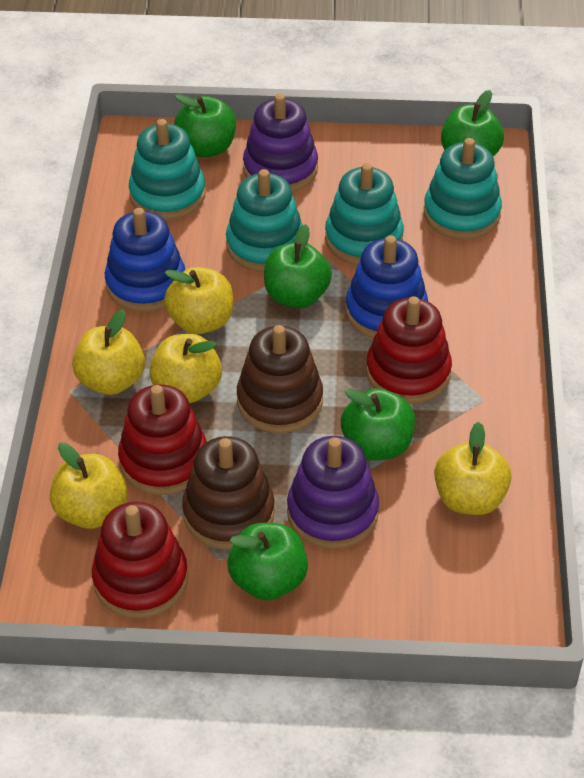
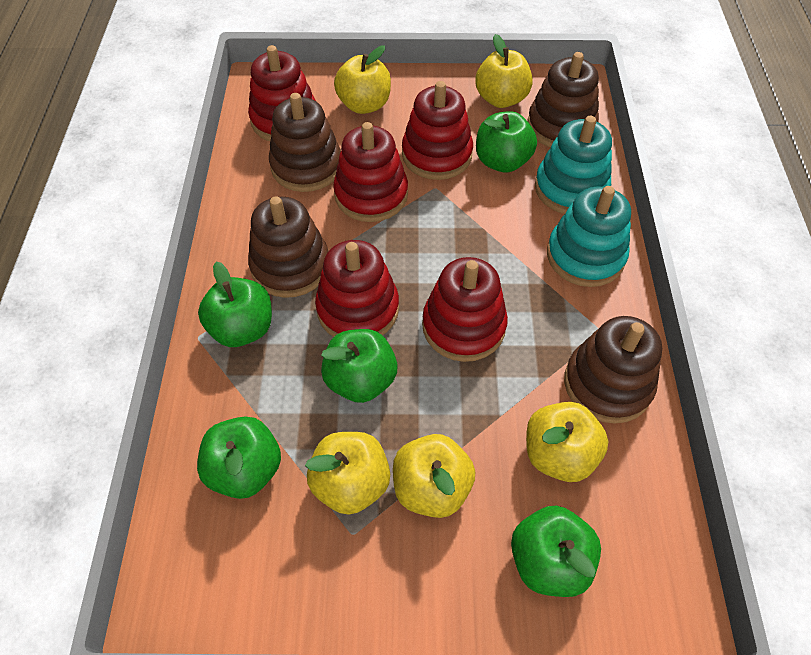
blue stacking toy: [105,208,185,312] [346,235,428,339] = 2 -> none = 0
brown stacking toy: [182,436,275,550] [237,325,323,433] = 2 -> [248,196,328,298] [269,93,341,192] [527,52,599,148] [564,316,662,424] = 4
purple stacking toy: [243,93,318,192] [287,436,379,549] = 2 -> none = 0
red stacking toy: [92,502,188,618] [118,384,207,495] [366,296,452,404] = 3 -> [248,45,316,141] [315,240,399,337] [333,122,408,222] [402,81,473,180] [422,257,508,362] = 5
turquoise stacking toy: [129,119,206,220] [226,169,303,272] [325,163,404,265] [424,138,502,240] = 4 -> [535,116,612,214] [547,186,631,287] = 2

